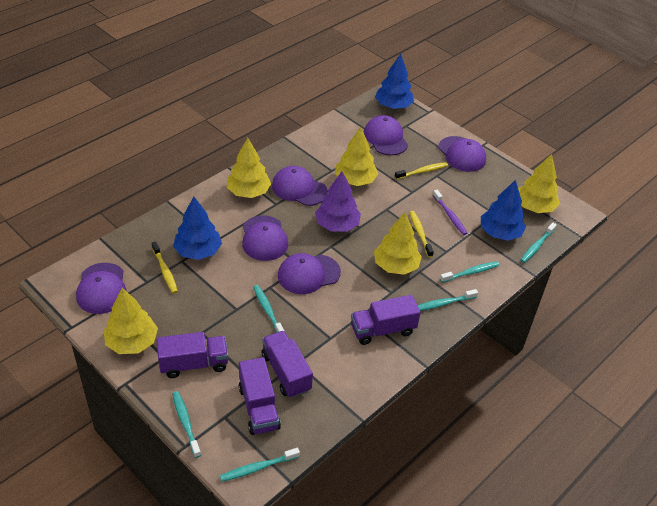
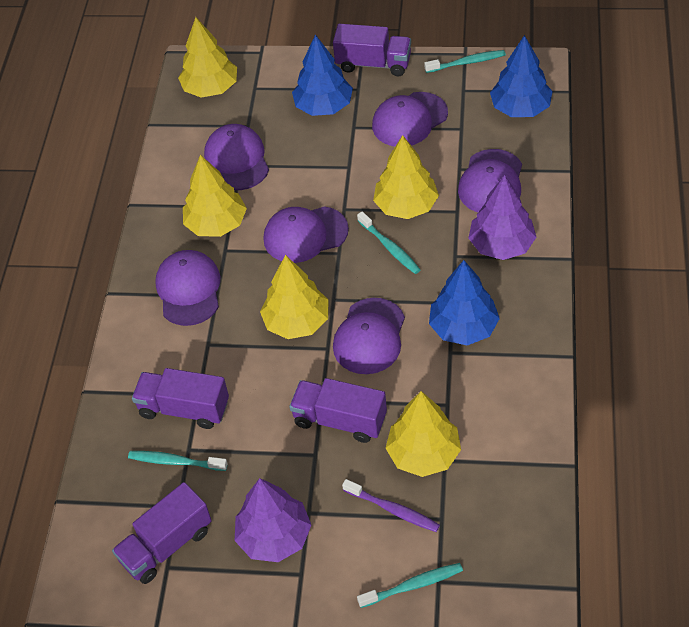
purple tree: [315,171,361,232] = 1 -> [235,478,311,562] [468,175,537,260] = 2
turquoise toothbrush: [172,391,201,458] [220,448,300,481] [253,285,284,333] [418,289,478,311] [440,261,499,283] [521,223,557,263] = 6 -> [128,451,228,471] [357,211,421,274] [357,563,463,608] [424,50,506,73] = 4
yellow toothbrush: [152,241,178,293] [395,162,448,180] [409,211,434,257] = 3 -> none = 0

